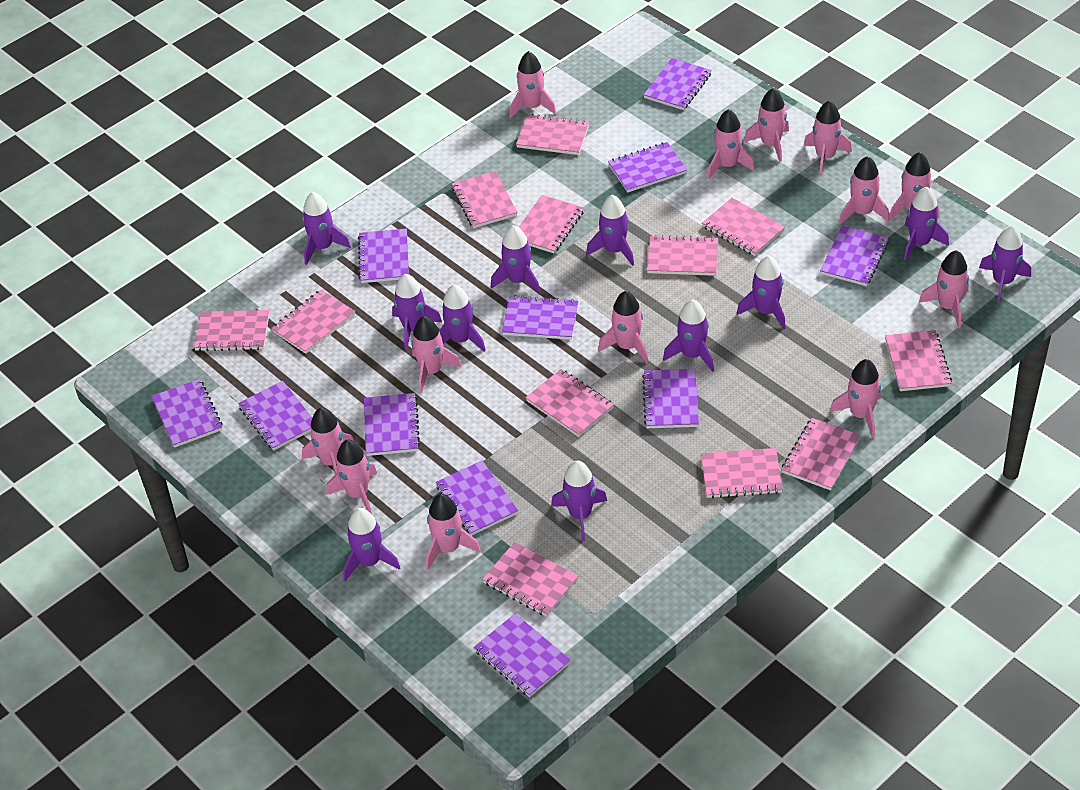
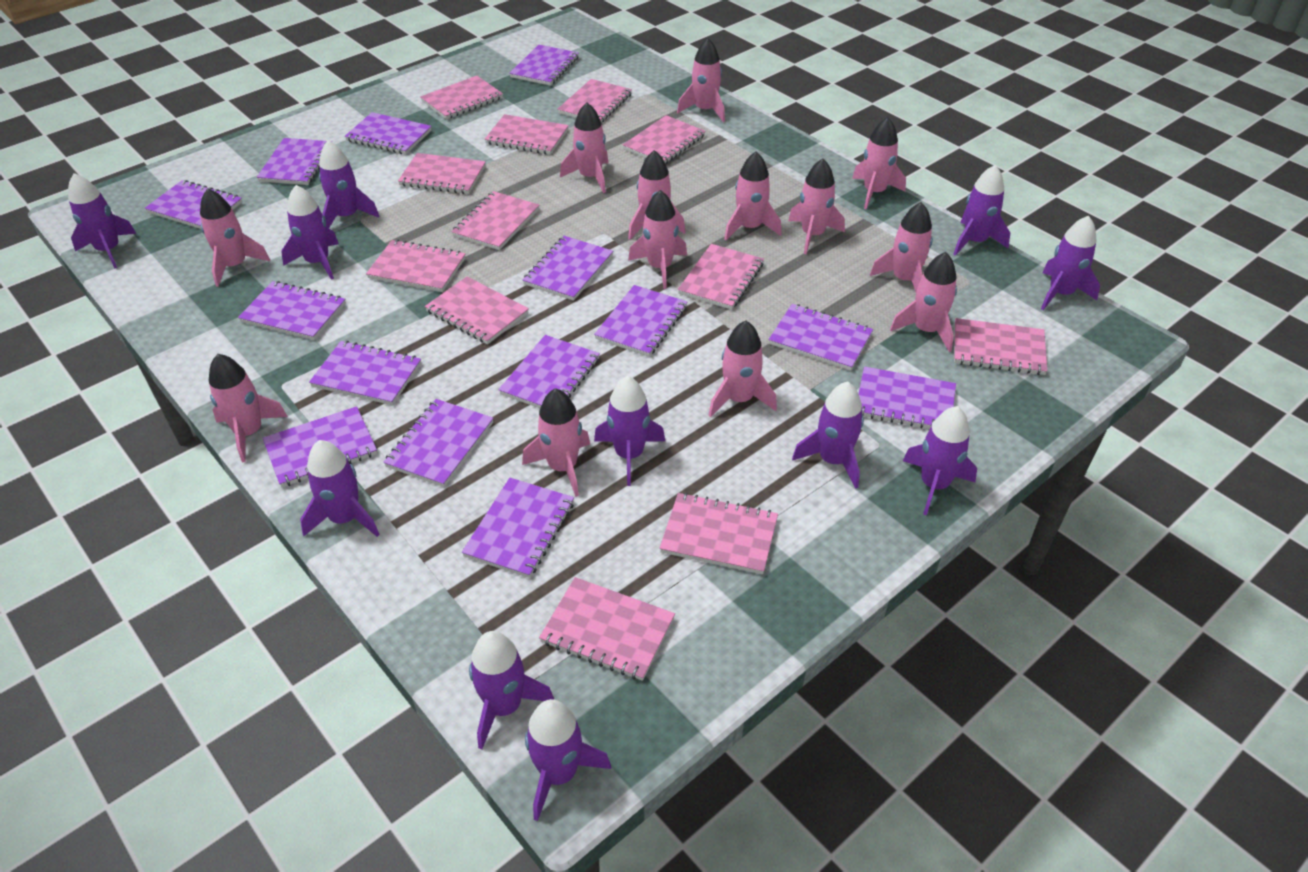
purple notebook: [151,379,223,448] [238,381,313,451] [358,229,409,283] [364,393,420,456] [435,461,518,536] [474,613,571,697] [502,295,578,340] [608,142,687,192] [642,369,699,428] [643,58,712,110] [820,226,889,286] = 11 -> [145,180,242,229] [238,281,346,340] [257,138,332,185] [263,406,377,487] [309,341,421,405] [345,112,432,155] [383,399,494,487] [462,478,574,578] [498,335,600,408] [509,45,579,86] [523,236,613,301] [594,285,687,357] [768,304,873,371] [858,367,956,429] = 14

